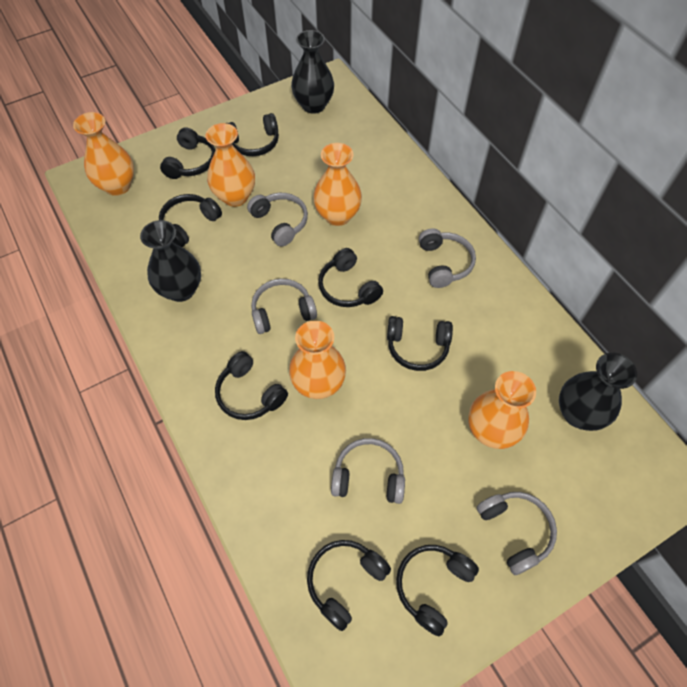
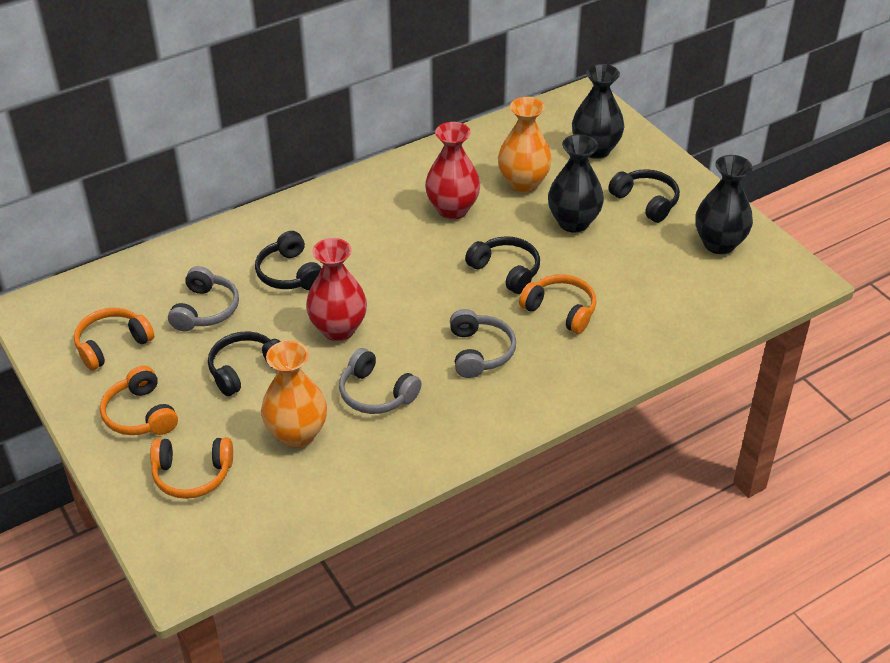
black headphones: [159,194,222,247] [160,127,215,179] [215,351,288,420] [227,113,279,156] [307,540,391,631] [318,248,383,307] [387,316,453,371] [396,545,479,636] = 8 -> [208,332,280,396] [255,231,322,290] [465,236,540,294] [608,169,680,223] = 4
grey headphones: [247,193,308,247] [251,279,317,334] [331,438,405,504] [419,228,476,288] [477,492,557,575] = 5 -> [168,266,239,331] [339,348,422,414] [450,309,516,378] = 3
orange headphones: none = 0 -> [74,308,154,370] [100,366,178,435] [150,438,233,499] [519,274,596,334] = 4
orange vase: [73,112,134,196] [206,123,255,207] [289,321,346,399] [313,143,362,226] [468,371,536,449] = 5 -> [261,341,327,448] [498,97,552,193] = 2
red vase: none = 0 -> [306,238,367,341] [425,122,480,219] = 2

